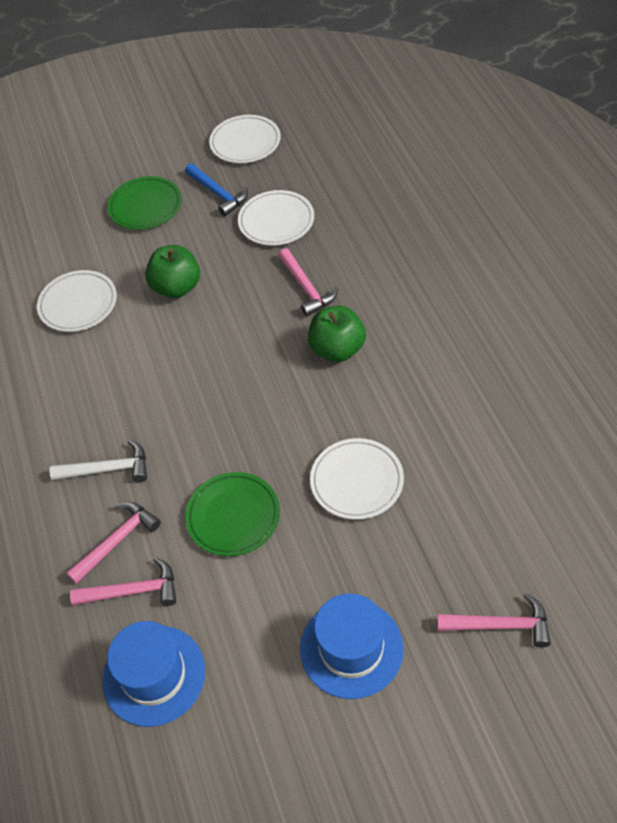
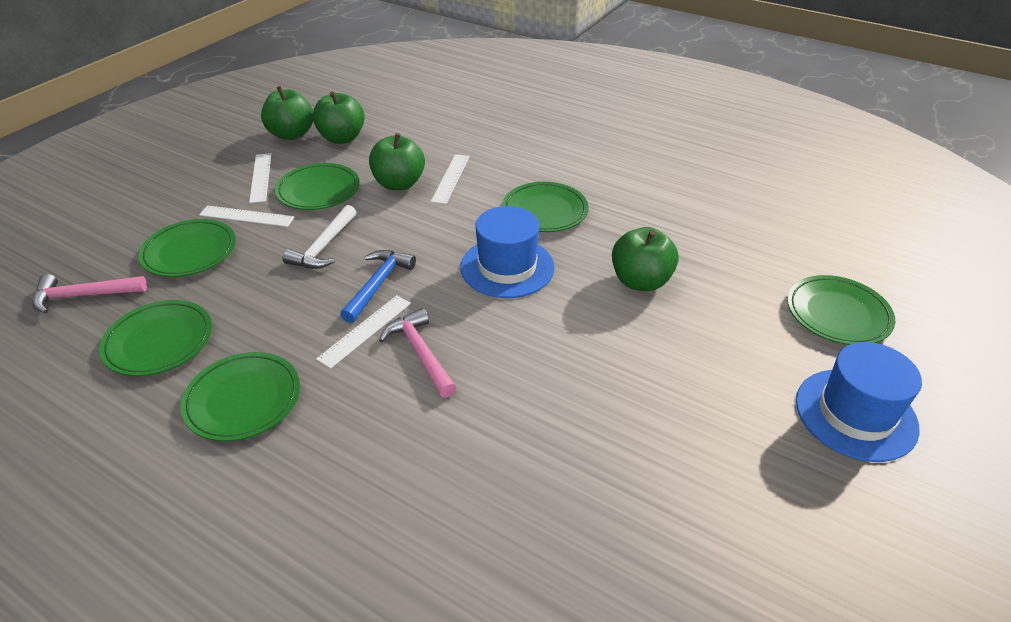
green apple: [145,245,200,298] [308,306,366,362] = 2 -> [261,86,313,140] [313,91,365,144] [369,133,425,190] [612,227,679,291] = 4
green plate: [107,176,182,230] [185,472,280,556] = 2 -> [99,300,212,376] [138,219,236,277] [181,352,300,441] [275,163,360,210] [502,182,589,232] [787,275,895,345] = 6
pink hammer: [66,502,161,584] [70,557,177,606] [278,248,338,316] [437,593,551,648] = 4 -> [32,274,147,314] [379,308,457,398] = 2
white plate: [37,270,117,332] [209,115,281,163] [238,190,314,246] [310,438,404,520] = 4 -> none = 0
white ruler: none = 0 -> [199,205,295,227] [249,153,271,203] [316,295,411,369] [431,154,470,204] = 4

